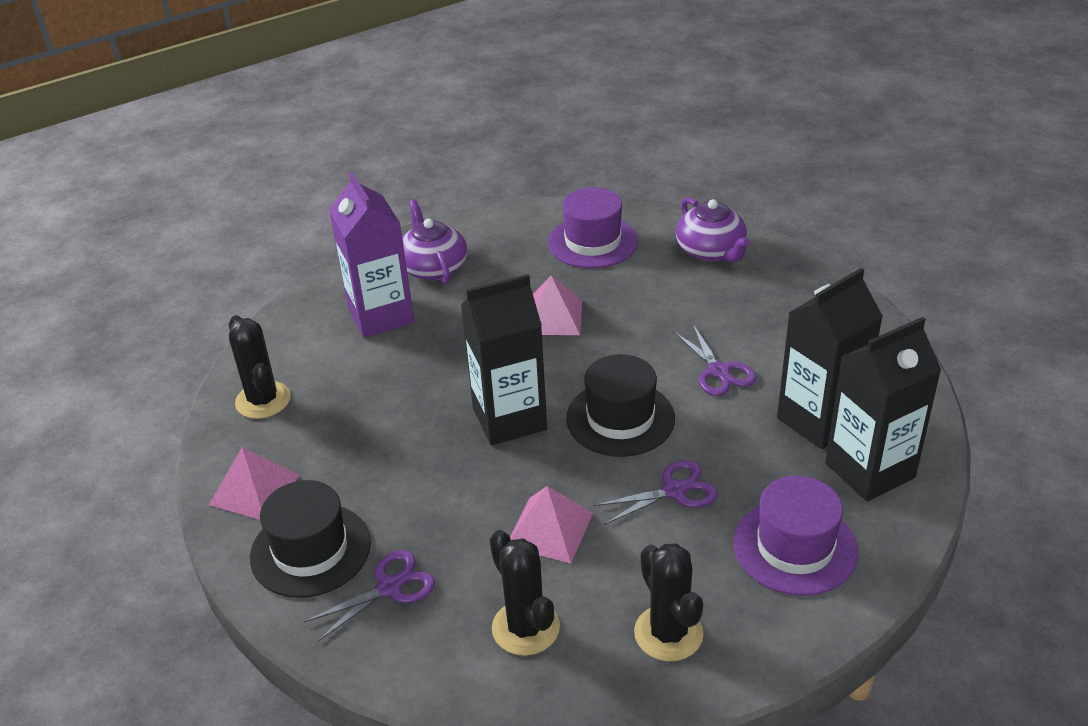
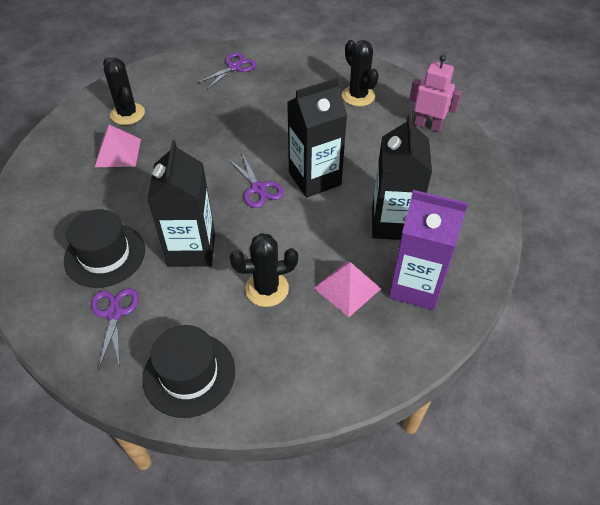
pink pyramid: [209,447,300,520] [510,486,593,563] [533,276,582,335] = 3 -> [95,125,141,167] [314,261,381,317] = 2
pink robot: none = 0 -> [409,55,462,132] = 1
purple hat: [548,187,638,268] [733,476,859,596] = 2 -> none = 0
purple teapot: [402,199,467,284] [676,197,750,262] = 2 -> none = 0

